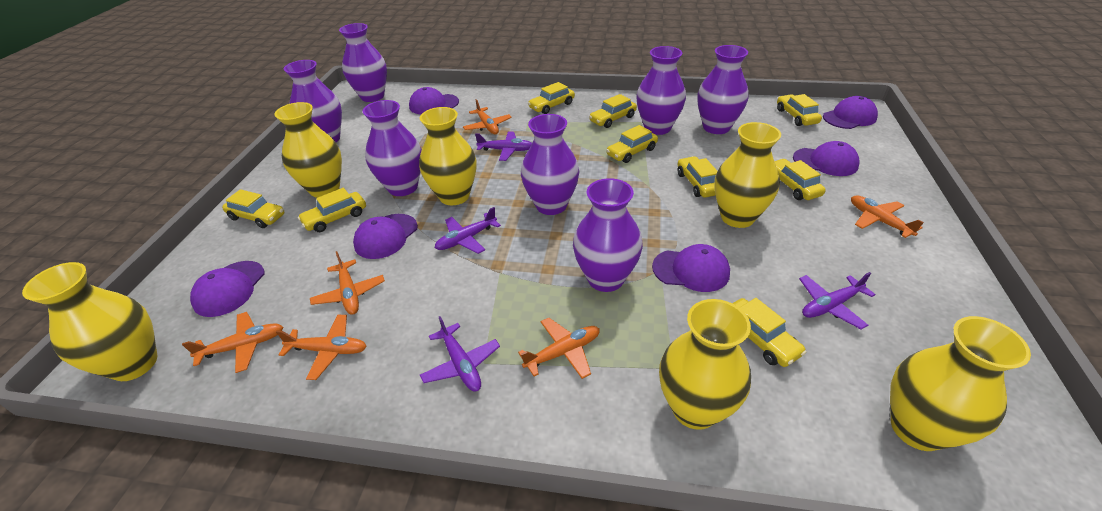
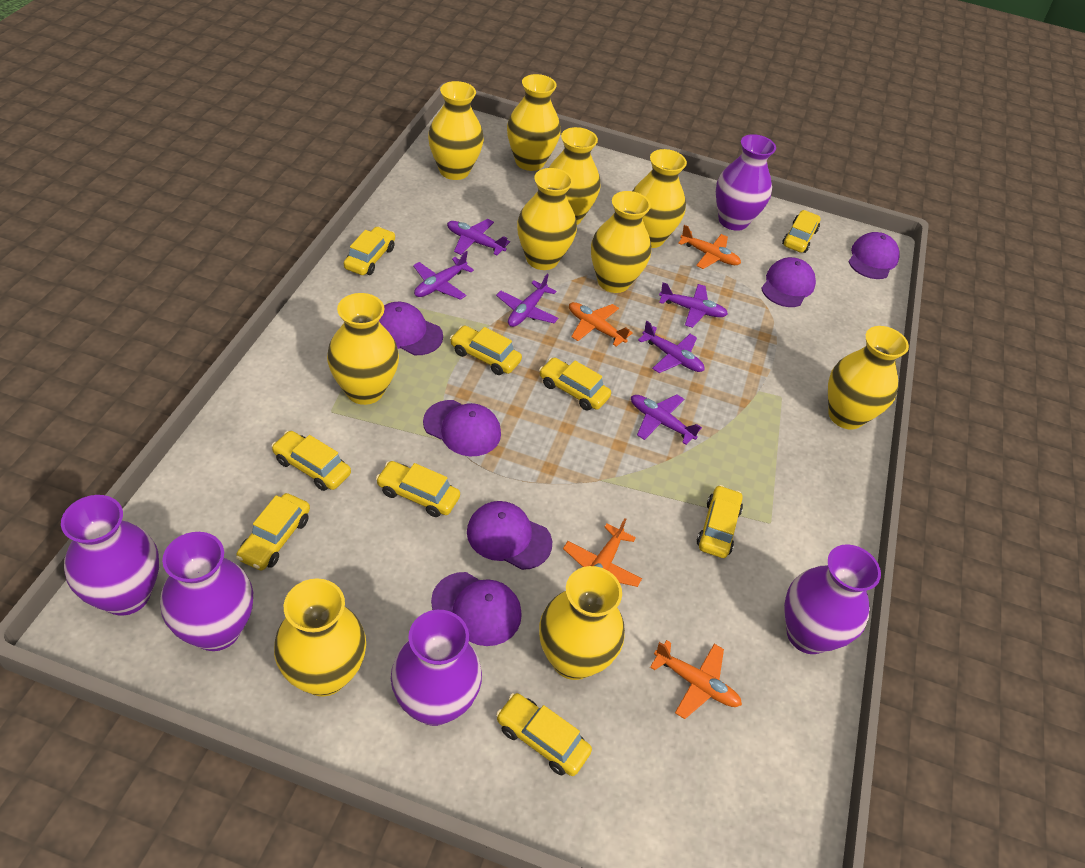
orange plane: [182,312,283,373] [276,315,367,380] [310,251,385,315] [463,99,512,134] [518,318,600,379] [851,195,924,238] = 6 -> [563,518,642,587] [569,302,633,347] [650,640,742,719] [678,225,741,269] = 4
purple plane: [420,316,500,391] [435,207,501,254] [475,132,532,161] [799,272,876,329] = 4 -> [413,251,474,300] [447,219,510,255] [496,273,558,327] [631,395,702,445] [638,321,704,373] [659,282,728,328] = 6
purple vase: [284,60,342,142] [339,23,387,102] [363,100,422,196] [521,114,579,215] [573,178,643,292] [636,46,686,135] [697,45,749,134] = 7 -> [61,495,159,616] [160,532,253,651] [391,610,482,726] [716,134,776,231] [784,544,881,654] = 5
yellow vase: [22,262,157,381] [274,102,342,198] [419,107,477,205] [659,299,751,430] [714,122,781,228] [890,316,1031,451] = 6 -> [274,578,366,697] [327,293,399,405] [428,81,484,180] [507,74,561,171] [517,168,577,270] [539,566,625,680] [549,127,600,225] [591,191,651,293] [633,149,687,248] [828,326,909,430] = 10

